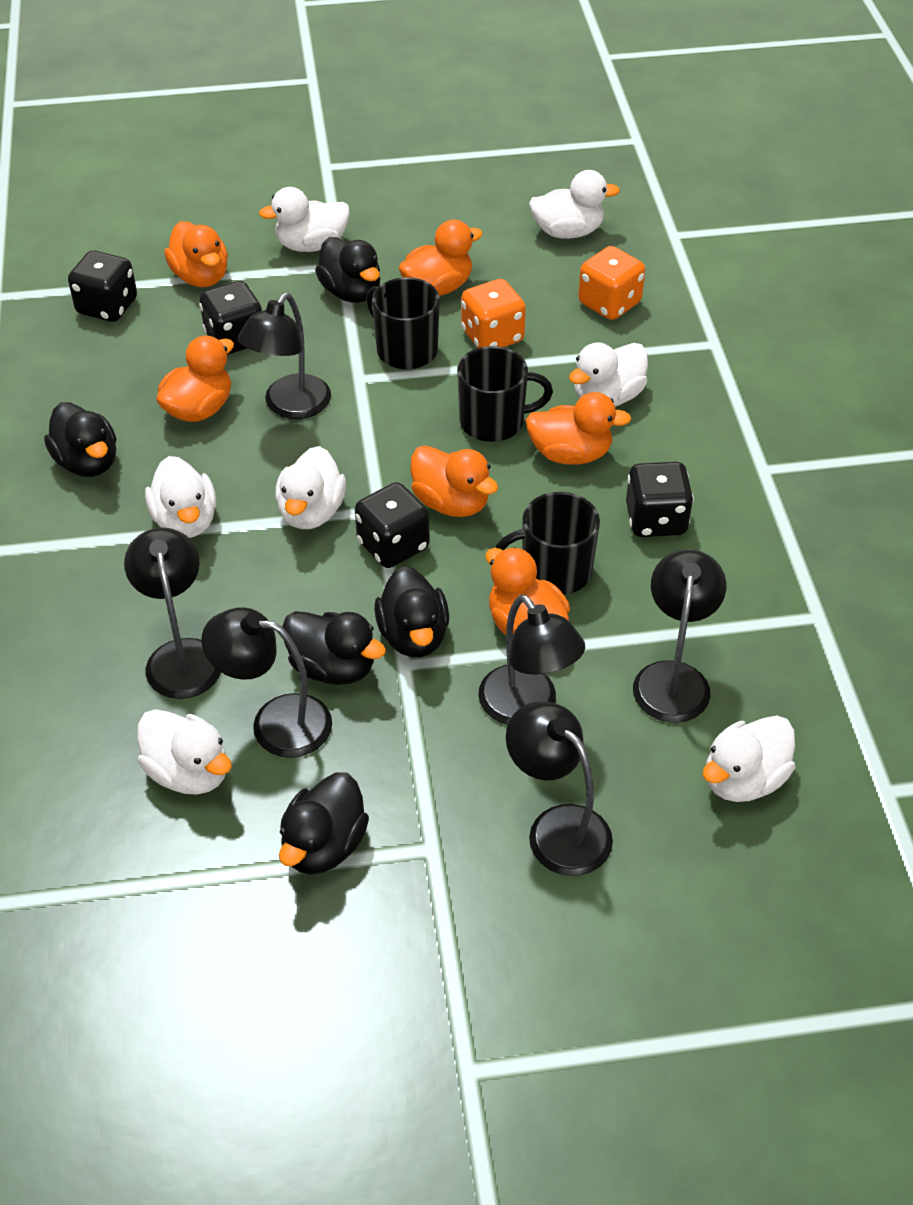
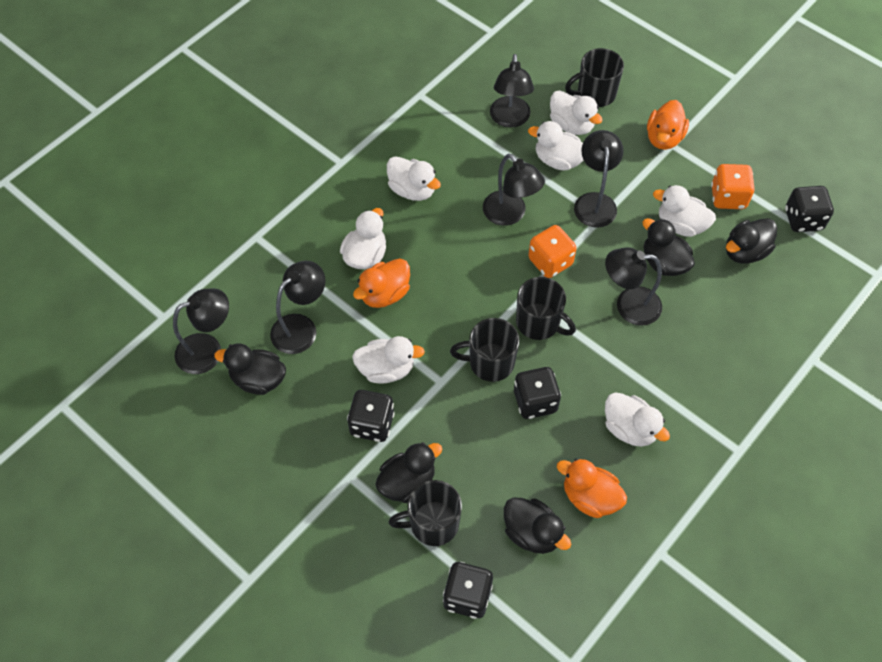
black mug: [366,277,440,369] [457,346,553,442] [495,492,600,595] = 3 -> [389,480,462,546] [450,318,519,382] [516,277,576,340] [565,48,624,107] = 4
orange duck: [157,336,234,422] [164,221,228,287] [399,219,483,296] [411,445,498,517] [485,547,570,636] [526,392,631,465] = 6 -> [353,258,410,308] [557,459,627,518] [647,100,689,150] = 3

